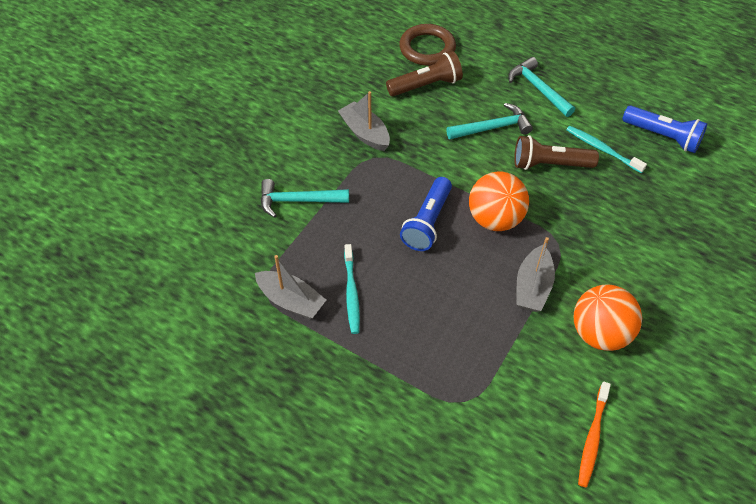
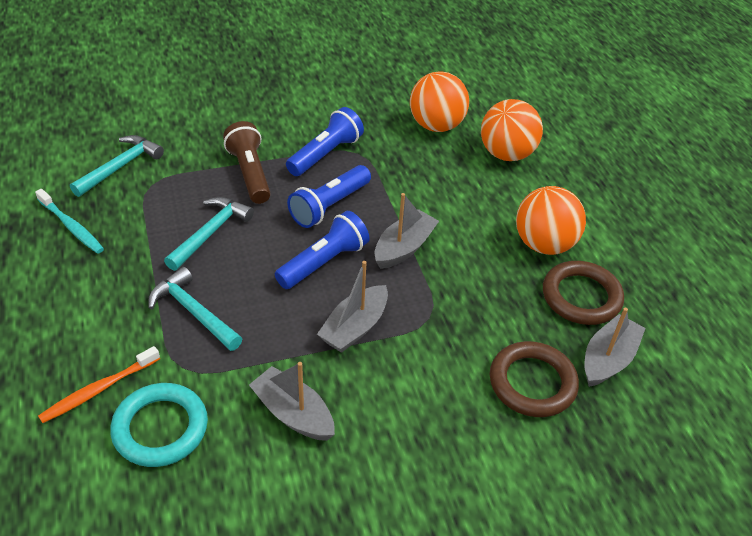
blue flashlight: [400,177,452,251] [622,106,707,153] = 2 -> [275,211,370,289] [286,107,364,176] [287,165,371,228] = 3
brown flashlight: [386,51,463,96] [514,135,599,170] = 2 -> [223,121,271,204] = 1
brown ring: [399,24,456,66] = 1 -> [490,341,579,417] [543,261,624,325] = 2
grey boat: [255,255,326,319] [338,91,390,151] [516,237,555,312] = 3 -> [249,362,335,441] [317,261,388,353] [375,193,439,269] [584,308,646,387] = 4
orange ball: [469,171,529,231] [574,284,642,351] = 2 -> [410,71,469,132] [481,99,543,161] [516,186,586,255] = 3
turquoise ring: none = 0 -> [110,383,208,467] = 1
turquoise toothbrush: [344,244,360,334] [566,126,647,173] = 2 -> [35,189,104,254] = 1

